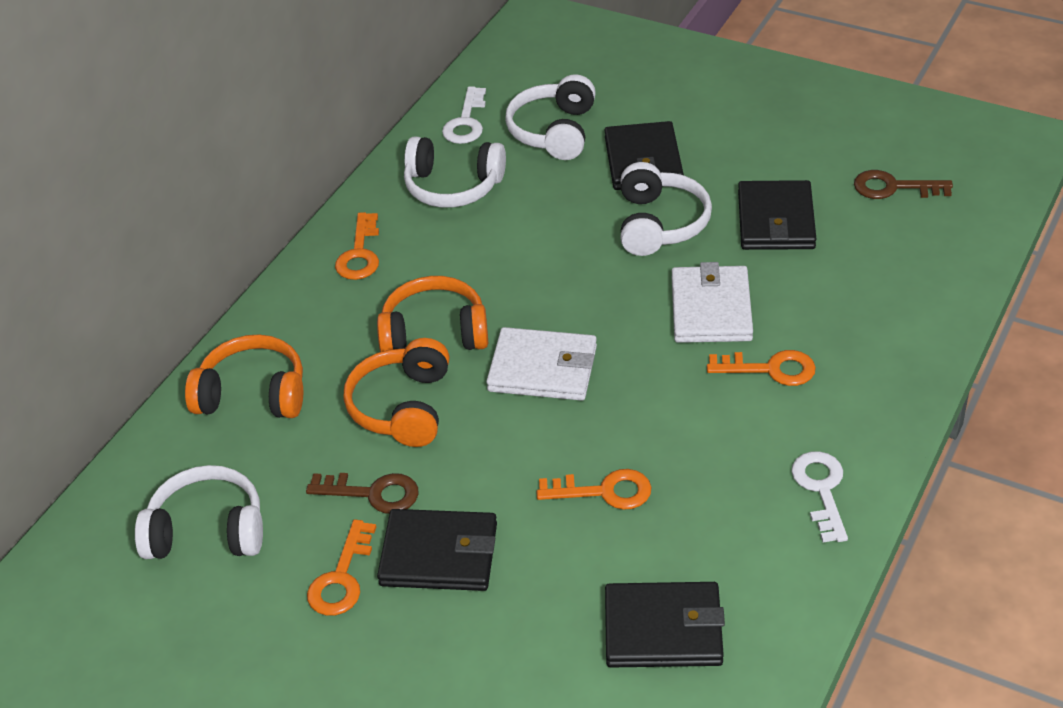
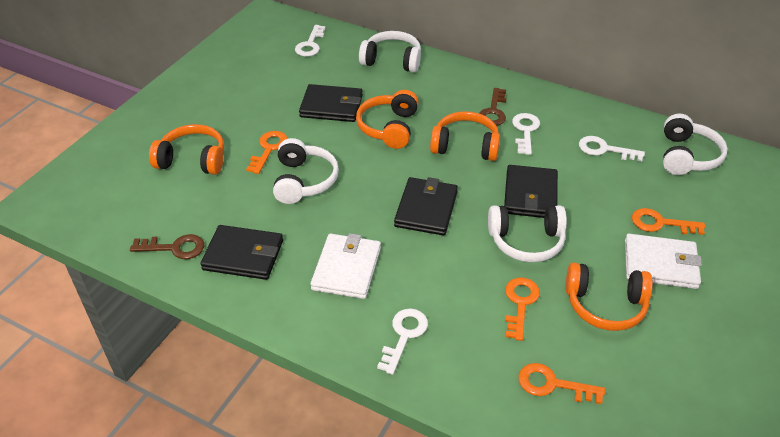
orange headphones: [185,334,303,418] [343,338,450,447] [377,276,488,352] = 3 -> [149,124,224,175] [356,90,419,149] [430,111,500,161] [566,263,653,331] = 4
white key: [442,86,486,144] [792,451,848,542] = 2 -> [295,25,326,56] [377,308,428,375] [512,113,540,155] [579,136,645,162] = 4

